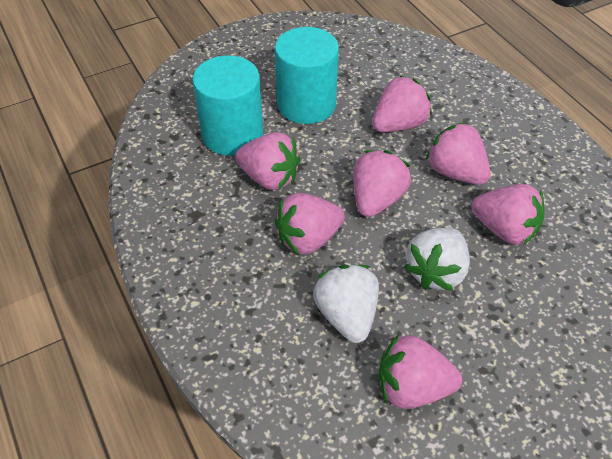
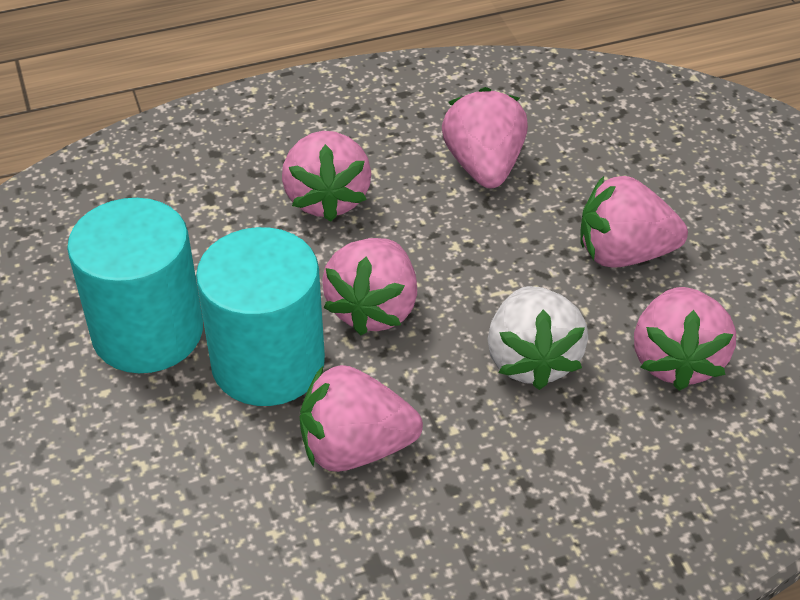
pink strawberry: [235,132,301,190] [275,193,345,255] [353,150,411,217] [372,75,432,132] [378,334,462,409] [426,122,491,185] [472,184,544,245] = 7 -> [282,131,371,222] [300,365,423,472] [322,238,417,335] [442,87,528,188] [580,176,688,268] [634,287,736,391] = 6
white strawberry: [313,265,379,343] [404,228,470,291] = 2 -> [487,286,588,390] = 1

